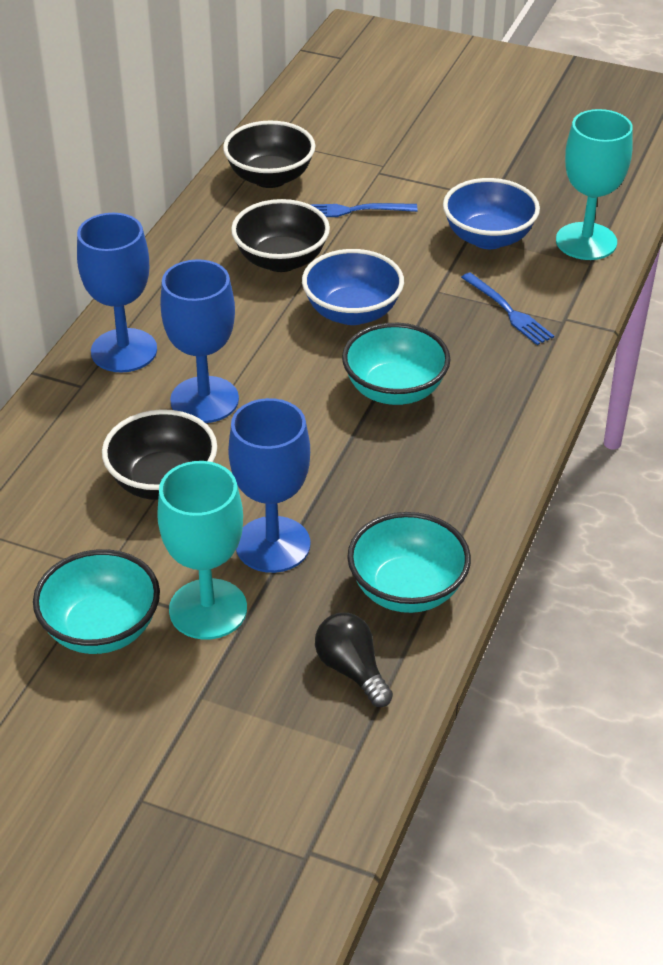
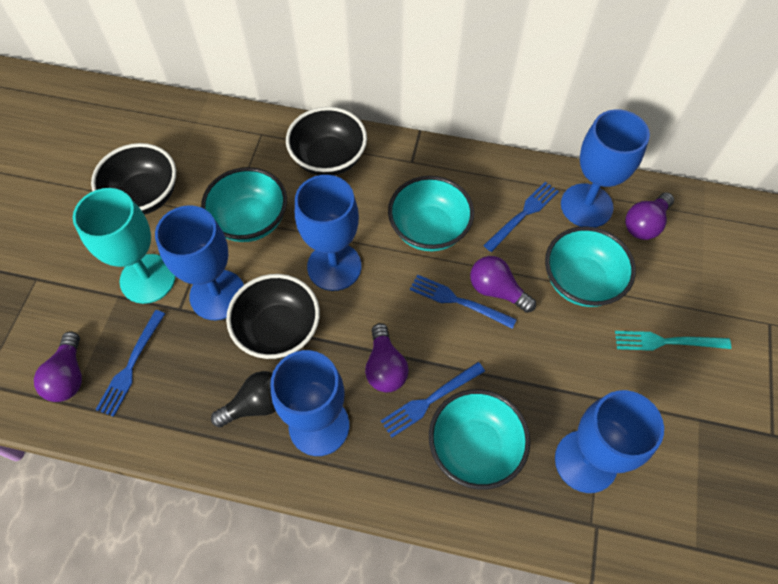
blue bowl: [302,249,404,325] [443,178,540,249] = 2 -> none = 0
blue fork: [309,203,417,217] [461,272,554,345] = 2 -> [95,310,165,417] [381,362,485,437] [410,274,517,329] [483,182,559,252] = 4
blue goblet: [77,213,157,373] [160,259,239,423] [228,398,310,573] = 3 -> [155,205,244,320] [270,350,349,456] [295,175,361,291] [555,390,664,493] [561,109,650,227] = 5
purple light bulb: none = 0 -> [34,332,82,402] [365,323,409,392] [470,256,536,313] [625,193,674,240] = 4
turquoise bowl: [33,549,160,654] [342,323,451,405] [347,512,471,613] = 3 -> [201,167,287,242] [388,176,474,251] [429,389,530,490] [545,226,636,307] = 4
turquoise fork: none = 0 -> [615,331,731,351] = 1
turquoise goblet: [157,461,247,640] [556,109,633,260] = 2 -> [73,188,176,304] = 1

